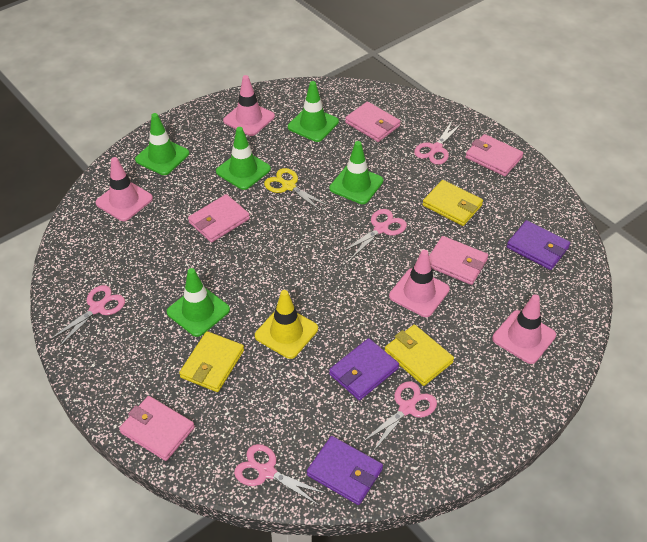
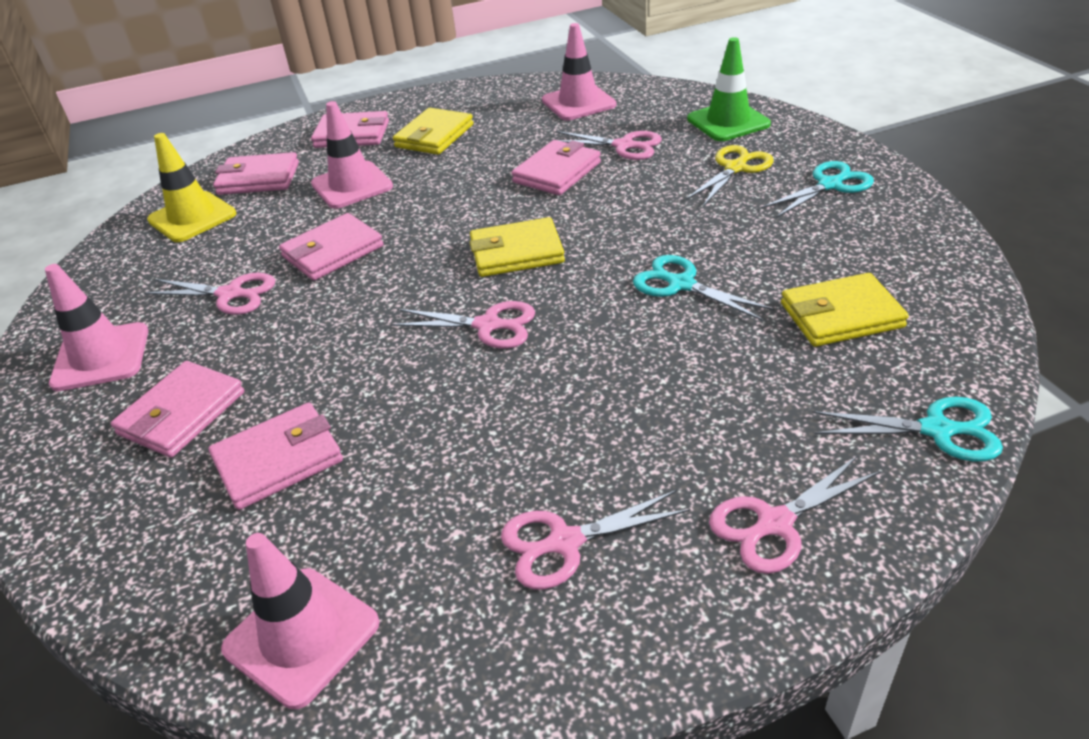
green traffic cone: [135,113,189,175] [167,268,230,337] [216,127,271,190] [288,81,339,142] [330,141,383,204] = 5 -> [687,37,771,141] = 1
pink wallet: [119,396,195,461] [188,194,250,242] [345,102,400,142] [429,236,488,285] [466,134,523,176] = 5 -> [111,361,244,457] [209,403,343,510] [213,152,299,195] [279,213,384,280] [311,111,389,148] [512,140,601,195] = 6
purple wallet: [307,436,383,505] [329,338,399,401] [507,220,570,270] = 3 -> none = 0
turquoise scissors: none = 0 -> [633,255,775,321] [761,161,874,218] [812,397,1003,462] = 3

